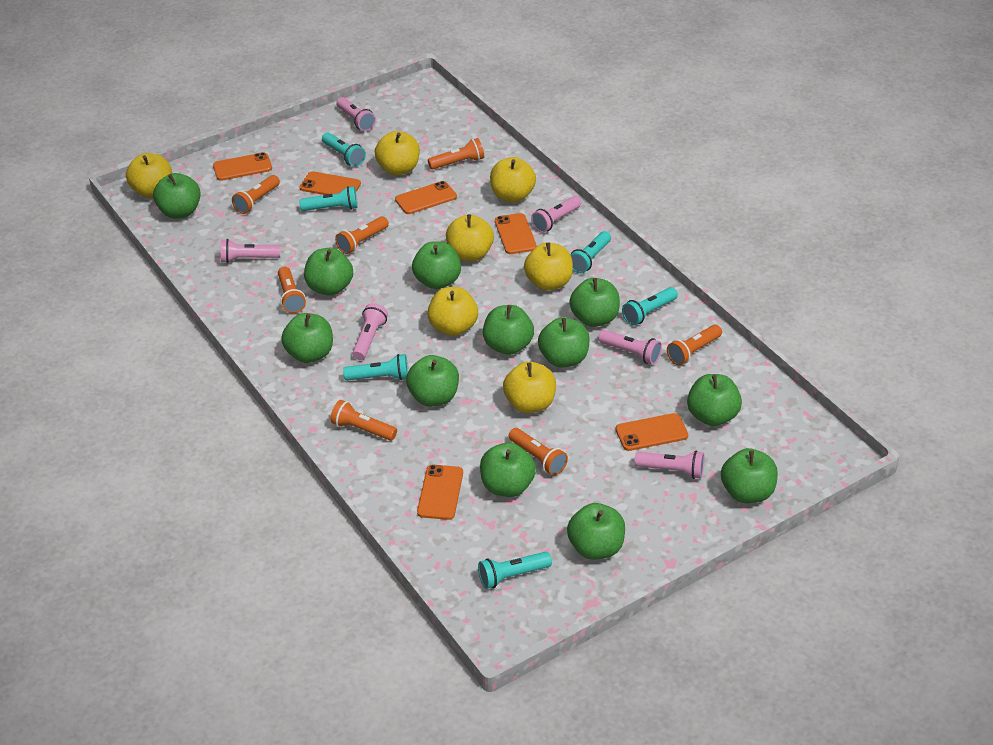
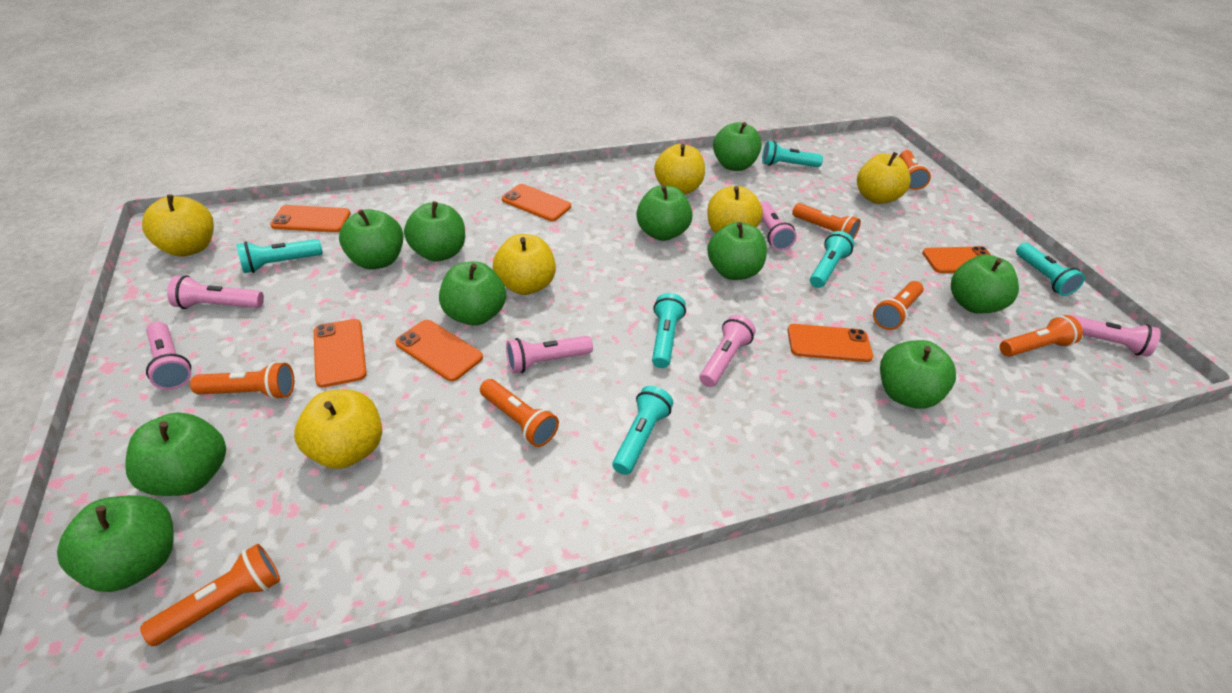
green apple: [153,173,201,219] [281,313,333,363] [304,248,353,296] [406,355,459,406] [412,241,461,289] [480,442,536,497] [483,305,534,355] [538,317,590,368] [567,503,625,560] [569,278,620,327] [687,374,742,426] [721,448,778,503] = 12 -> [57,495,174,592] [125,413,226,496] [339,209,403,270] [404,201,465,262] [439,261,506,326] [636,185,693,241] [707,222,767,280] [713,122,762,171] [880,340,956,409] [951,255,1019,314] = 10
yellow apple: [126,153,172,198] [375,131,420,175] [428,287,478,336] [446,214,494,261] [490,157,536,202] [503,361,556,413] [524,242,573,291] = 7 -> [142,194,214,257] [294,389,382,469] [493,234,556,295] [654,144,705,194] [707,186,763,233] [857,152,911,204] = 6

